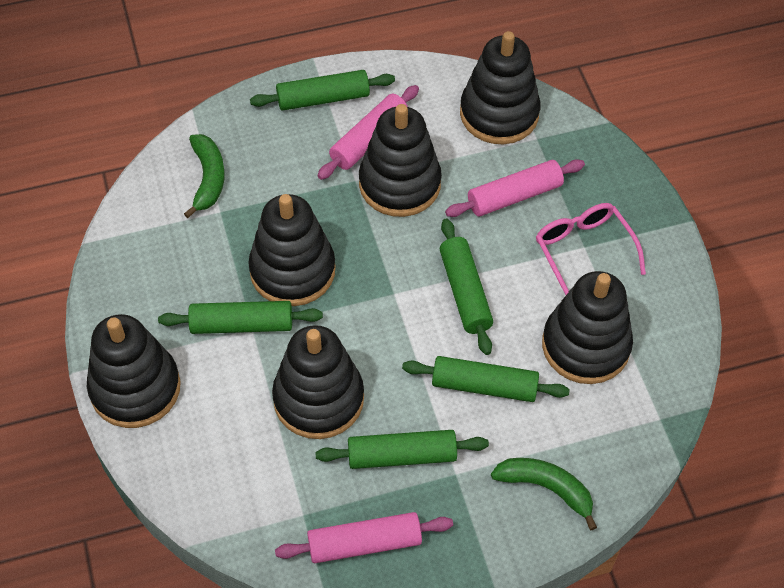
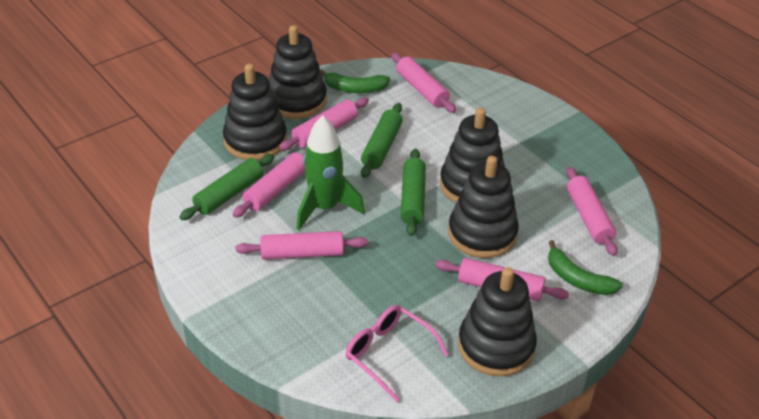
black stacking toy: [87,314,181,428] [248,194,336,306] [272,325,364,439] [359,104,442,217] [460,31,540,144] [542,271,633,384] = 6 -> [223,64,287,160] [269,25,327,119] [440,108,505,203] [448,156,519,258] [458,267,537,377] = 5
green rocket: none = 0 -> [297,115,365,230] = 1
green rolling pin: [158,301,323,334] [250,70,395,111] [315,430,489,469] [402,356,570,402] [440,218,493,355] = 5 -> [180,154,274,220] [361,103,403,178] [400,149,426,236] = 3
pink rolling pin: [275,512,453,563] [317,85,419,180] [445,159,585,217] = 3 -> [233,150,306,218] [236,231,368,260] [279,97,369,151] [391,53,456,113] [435,258,569,301] [566,167,618,256] = 6

